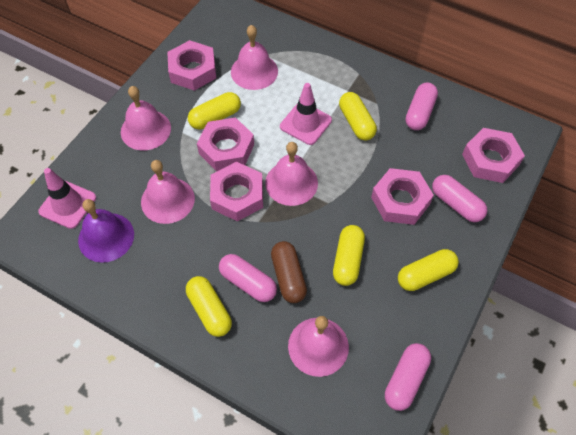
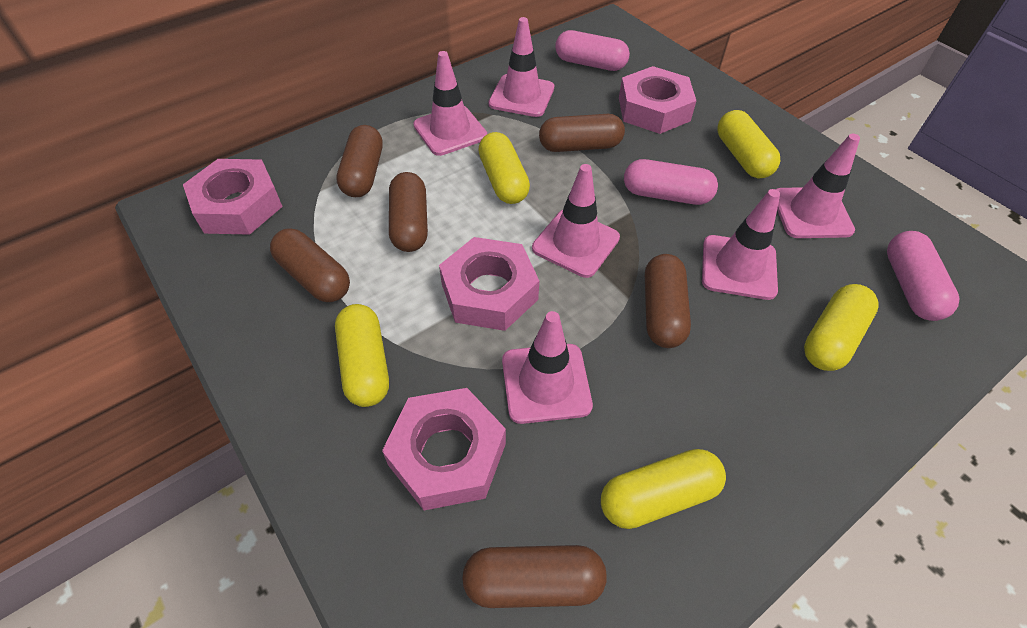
brown capsule: [271,241,307,303] = 1 -> [270,228,350,302] [336,125,383,197] [389,172,428,252] [462,545,607,608] [539,114,625,152] [645,254,691,348] = 6
pink bell: [121,86,171,151] [141,160,195,224] [231,25,278,90] [265,142,318,206] [288,316,349,377] = 5 -> none = 0
pink capsule: [219,254,277,302] [385,343,431,411] [406,83,438,130] [432,175,487,222] = 4 -> [555,30,630,71] [624,159,718,205] [887,231,960,321] = 3
pink nut: [167,40,216,91] [197,117,254,171] [210,162,263,222] [371,168,434,225] [462,128,525,183] = 5 -> [183,159,283,235] [382,388,506,510] [439,237,539,331] [619,66,696,134] = 4
pink traffic cone: [38,168,96,229] [280,83,332,145] = 2 -> [413,51,487,156] [489,17,554,117] [502,311,593,424] [532,164,620,278] [702,189,780,300] [775,134,860,238] = 6
purple bell: [78,199,134,263] = 1 -> none = 0

